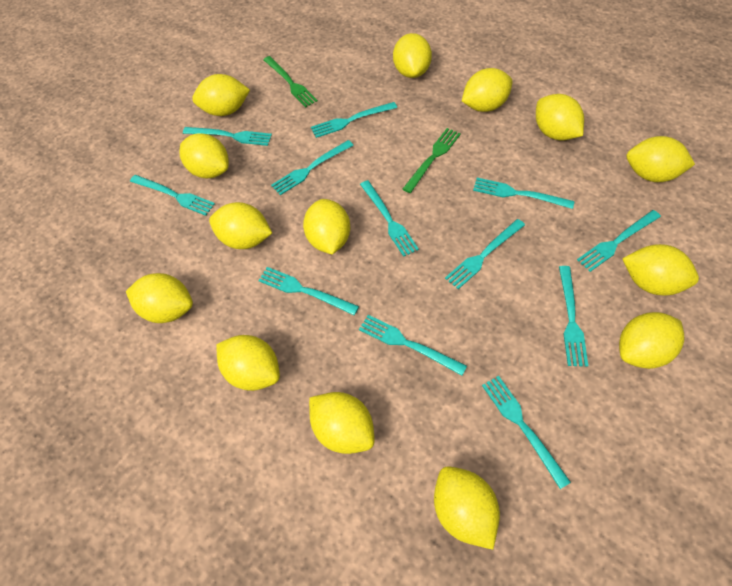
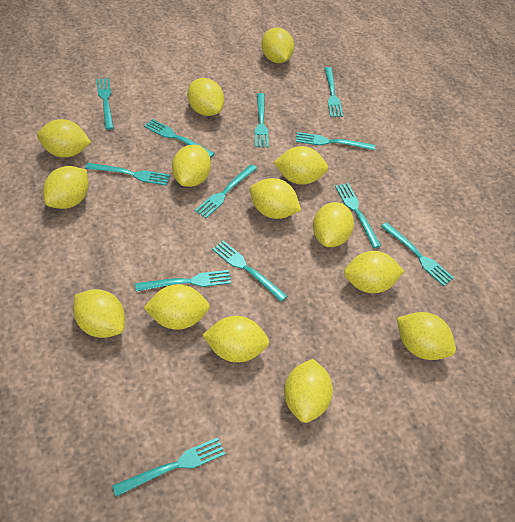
green fork: [263,56,318,108] [403,128,461,193] = 2 -> none = 0

